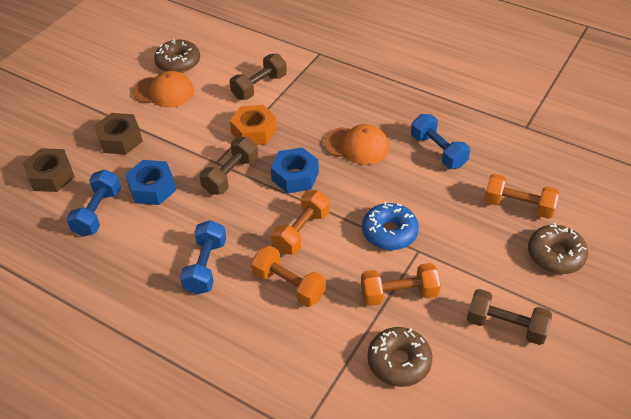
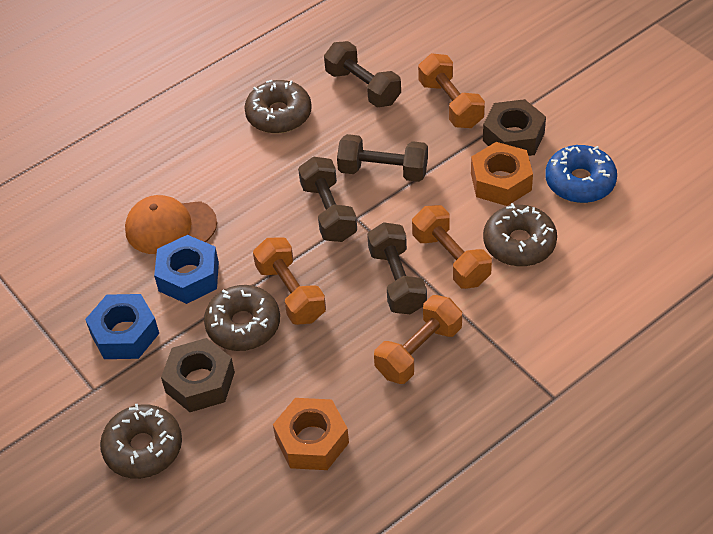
blue dumbbell: [66,169,121,237] [180,220,226,294] [411,114,470,169] = 3 -> none = 0
brown donut: [154,39,200,73] [367,327,432,387] [528,223,588,274] = 3 -> [100,404,182,479] [204,285,280,351] [244,80,312,133] [483,203,557,266] = 4
brown dumbbell: [200,137,258,195] [230,54,287,100] [467,289,552,345] = 3 -> [298,156,357,242] [324,41,401,107] [337,134,428,182] [367,222,427,314] = 4
orange cap: [133,71,194,107] [324,124,389,165] = 2 -> [125,195,217,254] = 1
orange nut: [230,105,277,145] = 1 -> [273,398,349,470] [471,142,533,206] = 2

